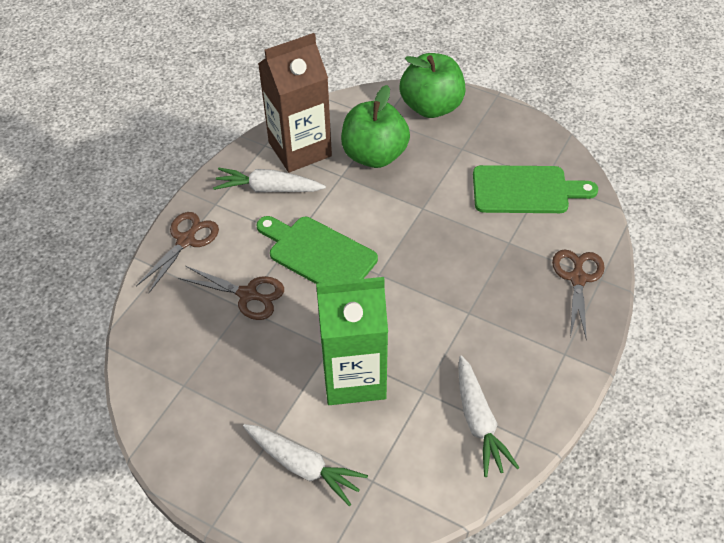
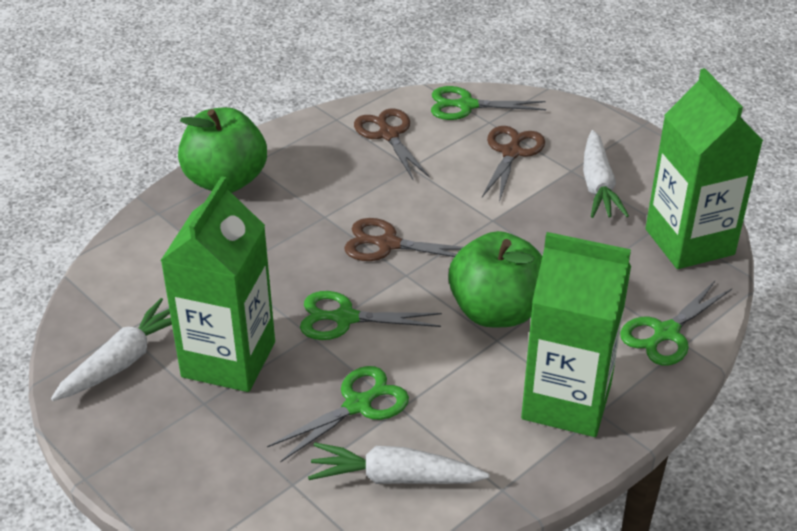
brown carton: [258,33,332,172] = 1 -> none = 0
green carton: [316,277,388,405] = 1 -> [160,176,275,392] [521,232,631,437] [645,68,763,269] = 3
green cutting board: [257,216,378,284] [473,165,598,213] = 2 -> none = 0
green scissors: none = 0 -> [267,366,409,462] [300,291,442,340] [431,86,546,120] [620,281,732,366] = 4

